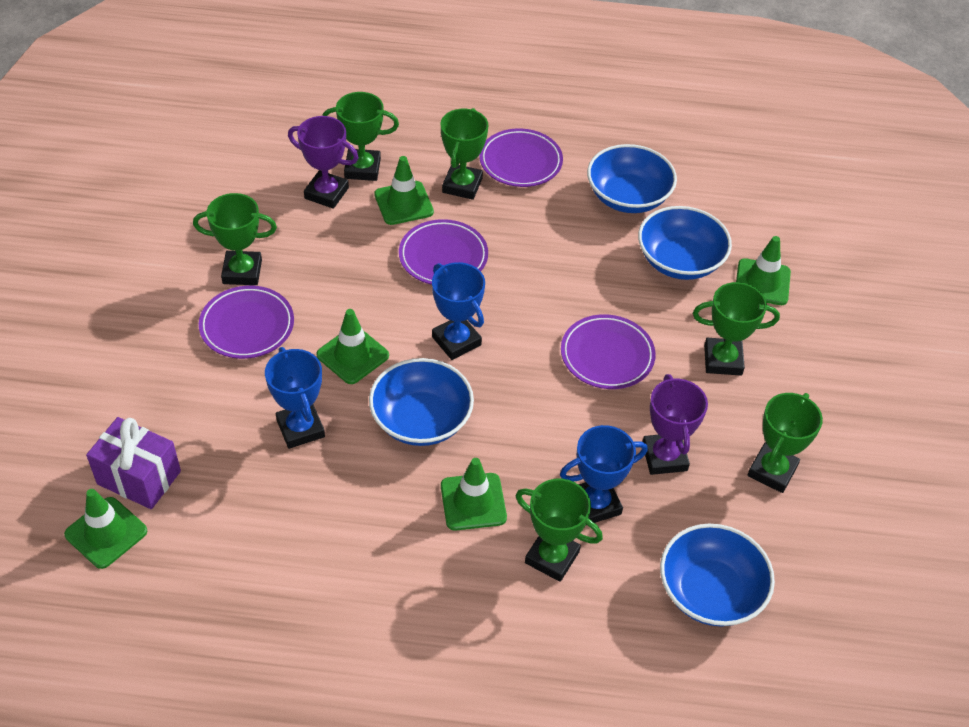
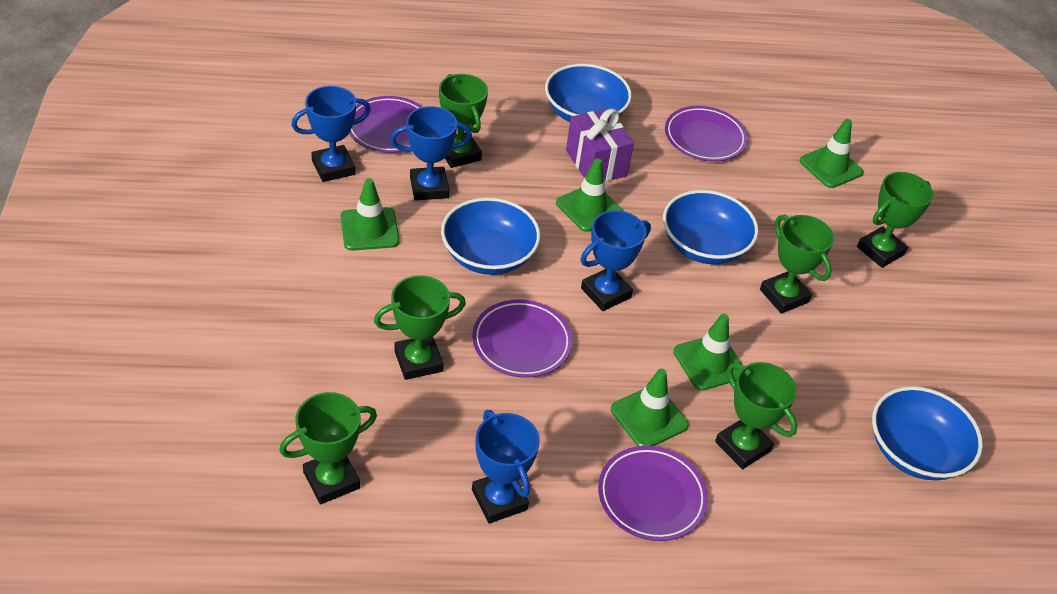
blue trophy: [265,347,325,449] [432,262,485,360] [560,425,648,523] = 3 -> [291,86,371,182] [390,106,472,201] [472,410,540,524] [581,210,651,311] = 4
purple trophy: [288,116,358,209] [643,374,708,475] = 2 -> none = 0

